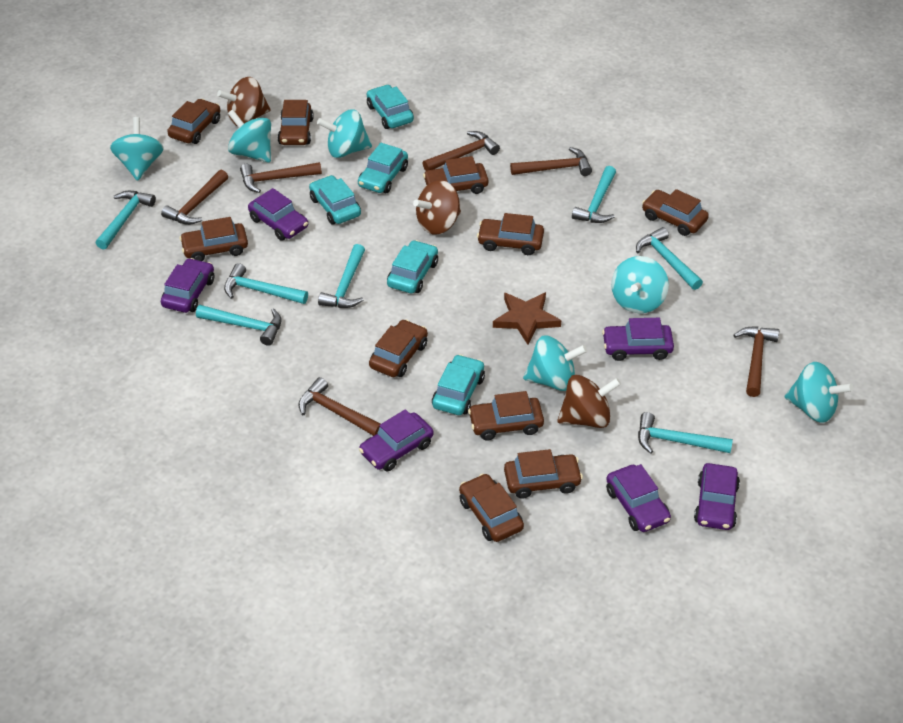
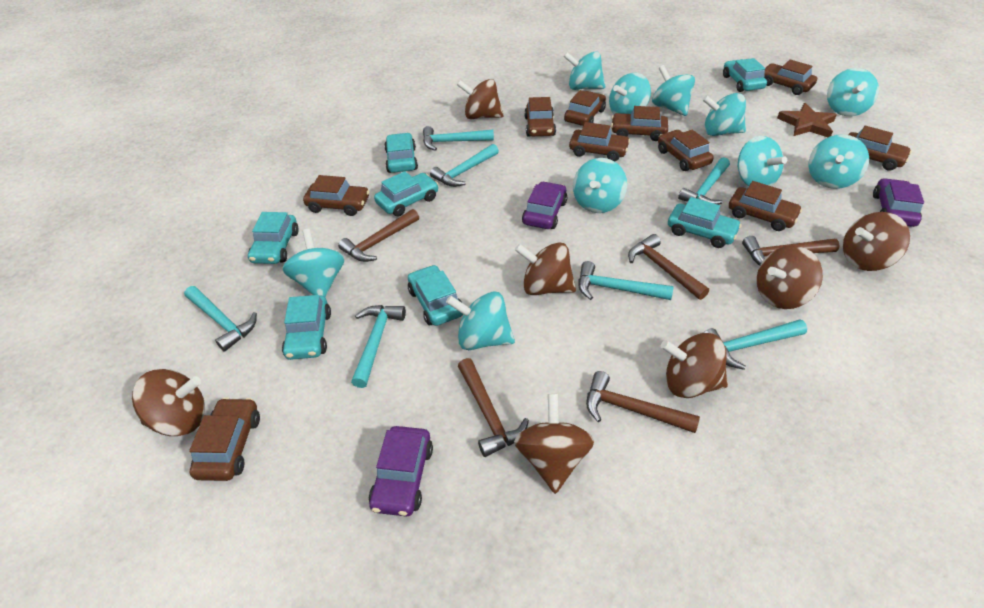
brown hammer: [161,170,228,225] [240,162,322,193] [298,377,380,436] [423,131,500,171] [510,147,592,176] [733,327,779,397] = 6 -> [338,209,419,262] [458,358,529,457] [586,371,700,433] [628,234,709,300] [742,236,840,266] = 5
brown spinning top: [217,77,271,126] [413,180,461,235] [557,375,621,428] = 3 -> [132,369,205,436] [457,79,504,119] [514,394,594,494] [515,242,576,295] [661,333,728,398] [757,246,823,309] [843,212,910,271] = 7
purple car: [161,258,215,313] [248,188,308,241] [359,409,433,471] [602,318,674,361] [606,464,671,532] [694,463,740,530] = 6 -> [369,426,433,517] [522,181,567,229] [873,178,924,227] = 3
turquoise car: [309,175,361,225] [358,143,408,193] [367,85,414,129] [387,240,438,293] [432,354,485,415] = 5 -> [248,212,299,264] [282,295,331,360] [374,171,438,216] [384,133,418,173] [408,265,463,326] [668,197,742,248] [723,58,767,92] = 7
turquoise spinning top: [110,117,164,181] [228,109,271,163] [317,109,372,158] [523,336,587,391] [611,256,669,314] [785,362,854,423] = 6 -> [282,229,345,298] [446,292,515,350] [563,51,605,90] [573,158,627,213] [609,73,651,114] [652,65,695,116] [702,93,746,136] [737,136,787,186] [808,134,869,189] [827,68,879,116] = 10

